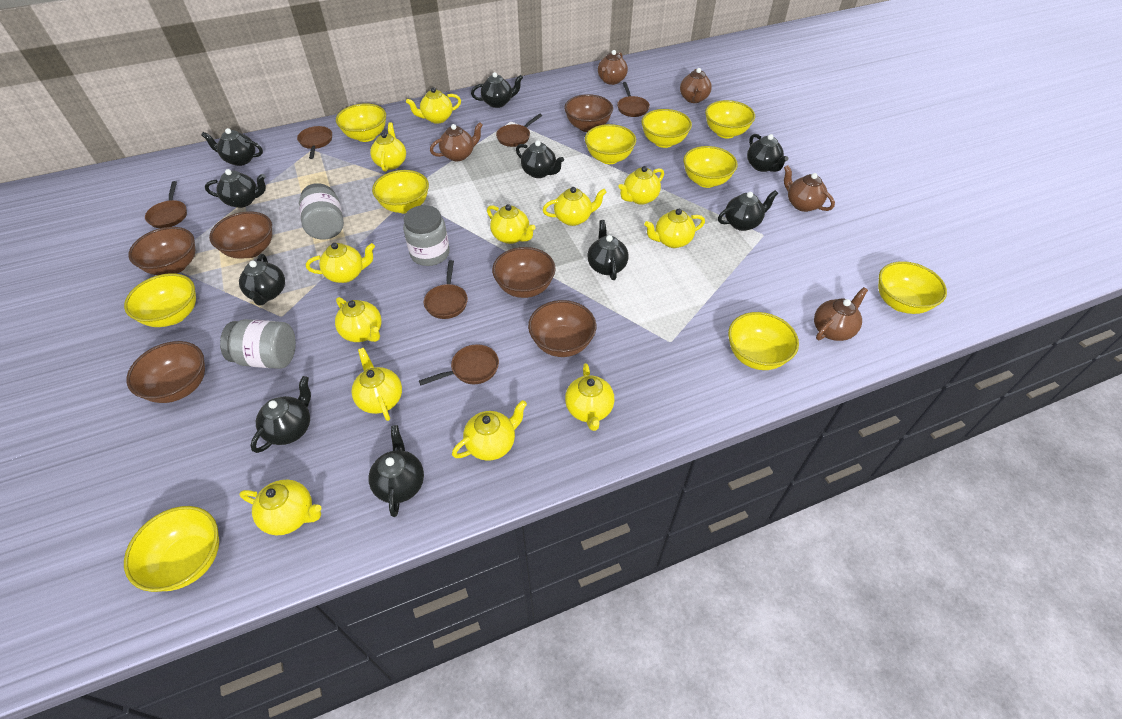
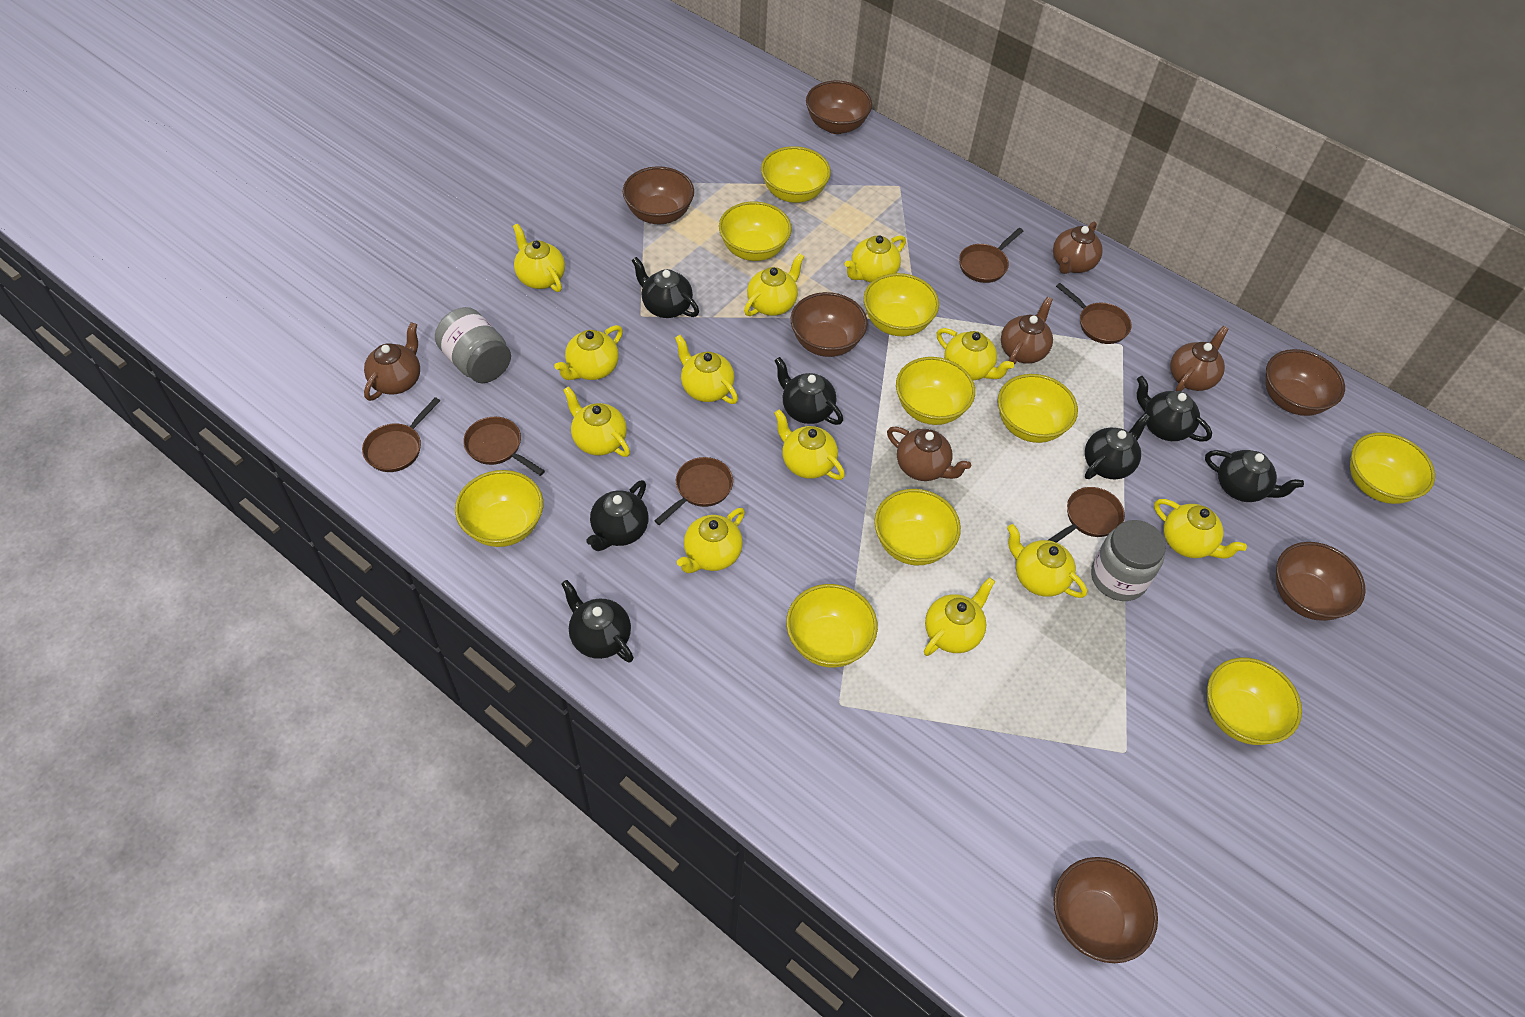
black teapot: [201,128,263,166] [205,169,266,208] [239,254,285,306] [250,376,311,453] [368,425,424,517] [471,72,523,108] [516,140,564,178] [587,220,629,280] [718,190,778,231] [747,134,788,172] = 10 -> [561,580,634,662] [586,480,649,551] [631,257,699,318] [774,357,843,425] [1085,413,1150,479] [1137,376,1212,442] [1205,450,1304,502] = 7
grey jar: [220,319,296,369] [299,183,344,240] [403,205,450,266] = 3 -> [435,307,511,383] [1091,520,1166,601] = 2

